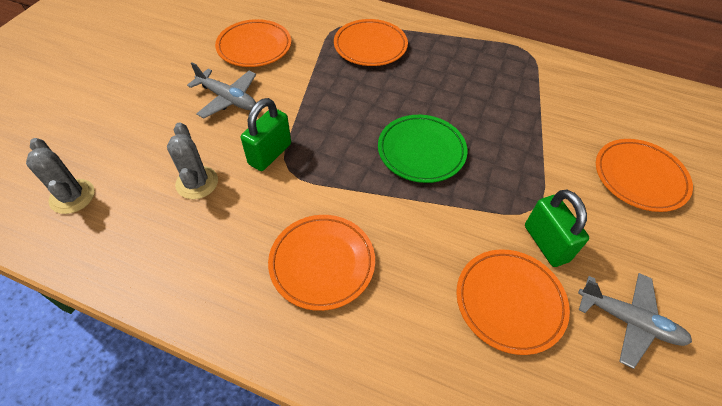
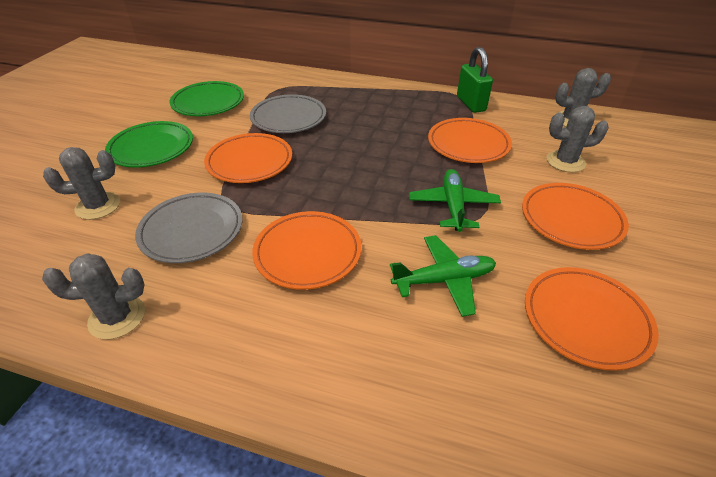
green padlock: [241,98,291,171] [525,190,589,267] = 2 -> [457,47,493,113] = 1
green plane: none = 0 -> [390,235,496,317] [409,169,501,232] = 2
green plate: [378,115,468,183] = 1 -> [105,121,193,168] [169,81,244,116] = 2
grey cactus: [26,138,95,214] [167,122,218,199] = 2 -> [42,253,145,340] [43,147,120,220] [546,106,609,172] [555,68,611,127] = 4
grey plane: [187,62,256,118] [578,273,692,369] = 2 -> none = 0
grey plate: none = 0 -> [135,192,242,263] [250,94,326,133] = 2

